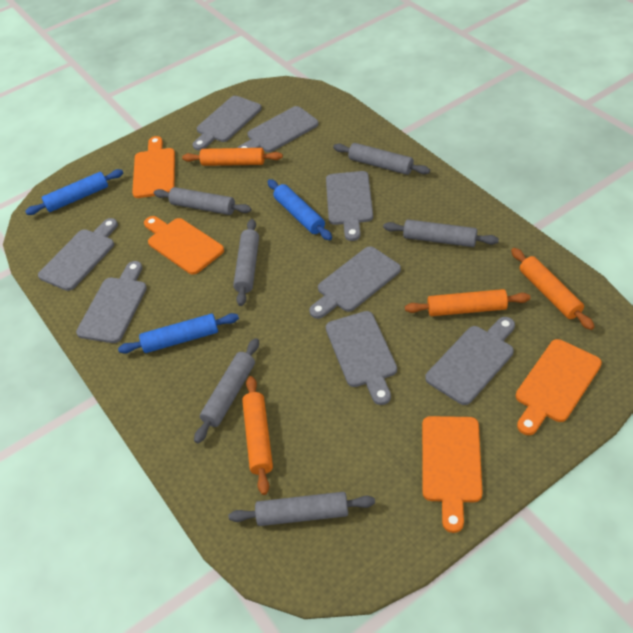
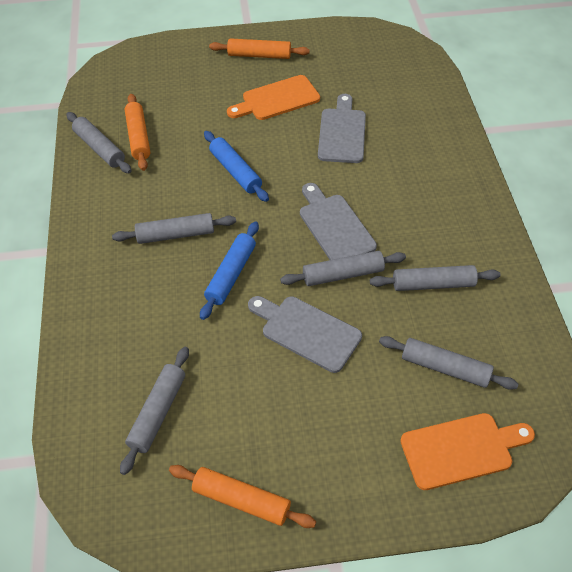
blue rolling pin: [25,169,123,215] [118,313,239,354] [268,179,332,240] = 3 -> [200,221,259,320] [204,131,269,202] = 2
grey cutting board: [38,218,118,291] [76,261,147,343] [193,96,262,150] [238,106,319,152] [309,246,401,319] [326,171,373,241] [326,311,397,405] [425,317,515,405] = 8 -> [248,296,362,373] [300,183,377,260] [318,94,366,163] = 3
orange cutting board: [132,136,175,198] [144,216,224,275] [422,416,483,533] [516,339,602,435] = 4 -> [227,75,320,120] [400,413,535,490] = 2
orange rolling pin: [182,148,283,166] [242,376,273,495] [405,289,530,316] [511,248,594,330] = 4 -> [125,94,150,171] [169,465,316,528] [209,38,310,59] = 3

